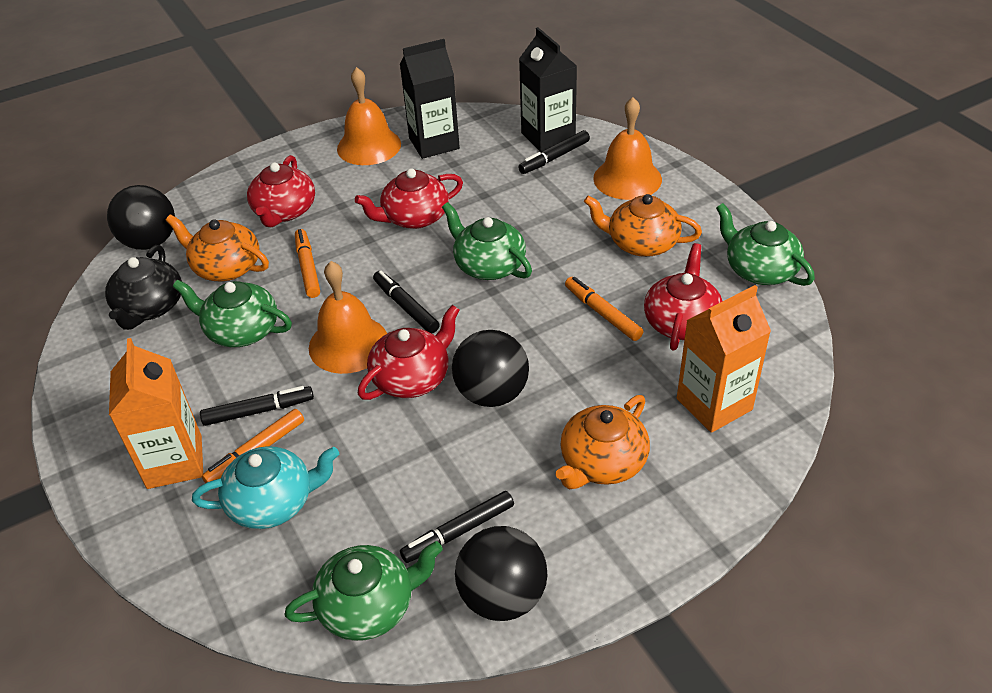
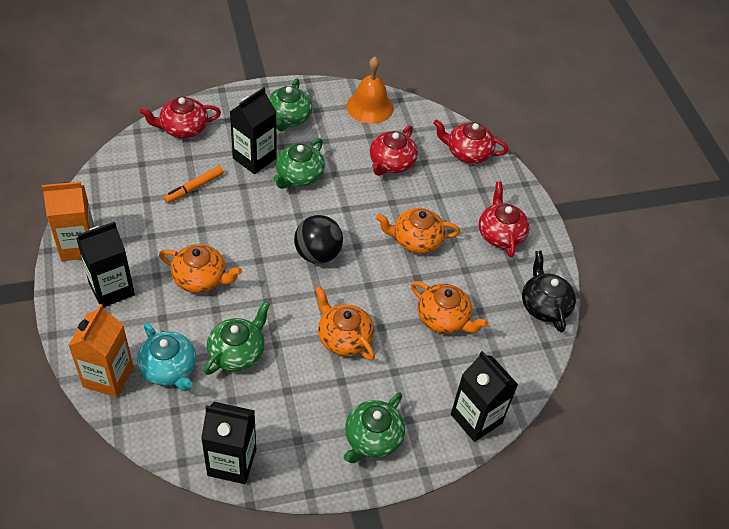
black ball: [107,185,175,250] [452,330,529,407] [455,526,547,621] = 3 -> [294,215,343,264] = 1
black carton: [400,39,460,159] [519,27,577,152] = 2 -> [76,221,135,308] [201,402,256,484] [230,87,277,174] [451,351,518,442] = 4
black marker: [200,386,314,426] [373,271,440,334] [400,491,514,563] [518,130,590,174] = 4 -> none = 0
orange bell: [309,261,387,374] [337,67,401,165] [593,97,662,200] = 3 -> [347,57,394,124] = 1
orange marker: [202,409,304,483] [295,229,320,298] [565,277,643,341] = 3 -> [163,166,224,203] = 1
orange teapot: [166,214,269,281] [556,395,650,489] [584,194,702,257] = 3 -> [159,244,242,293] [315,286,375,361] [376,208,460,254] [411,281,488,334] = 4

